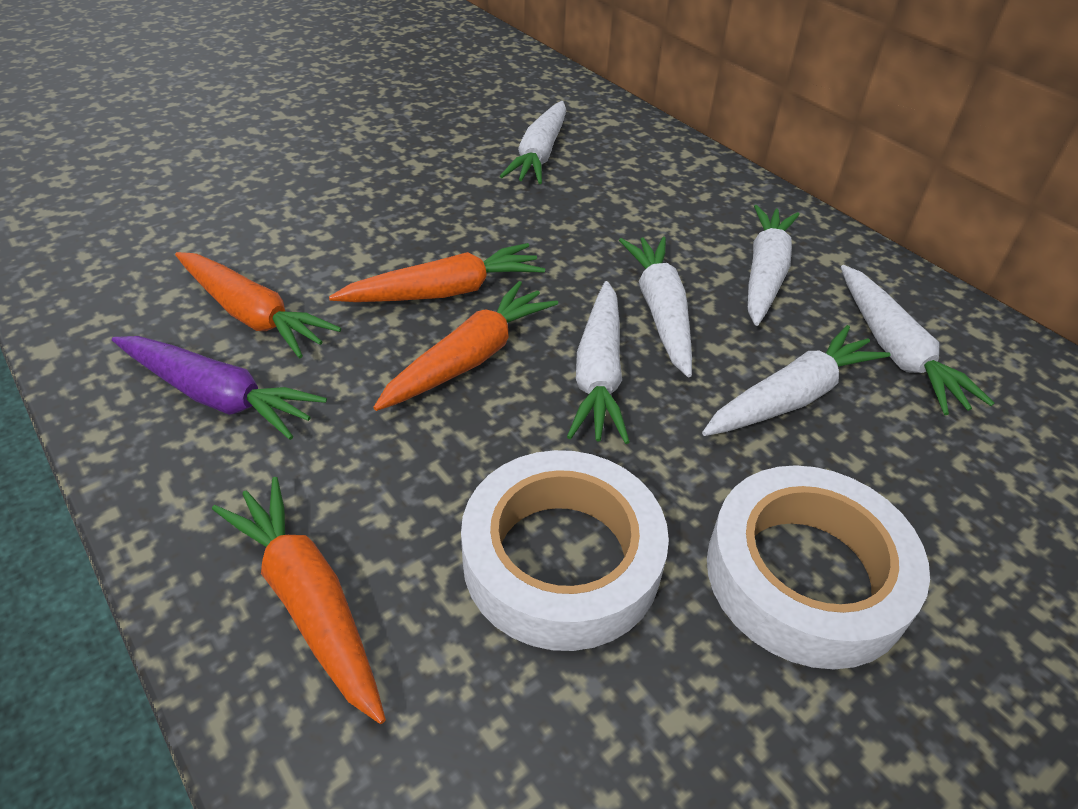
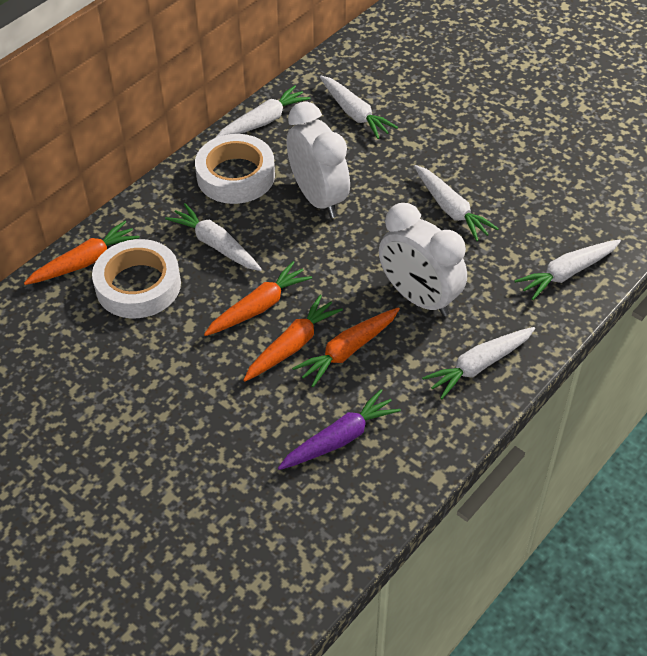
white clock: none = 0 -> [287,102,350,218] [379,203,467,316] = 2

